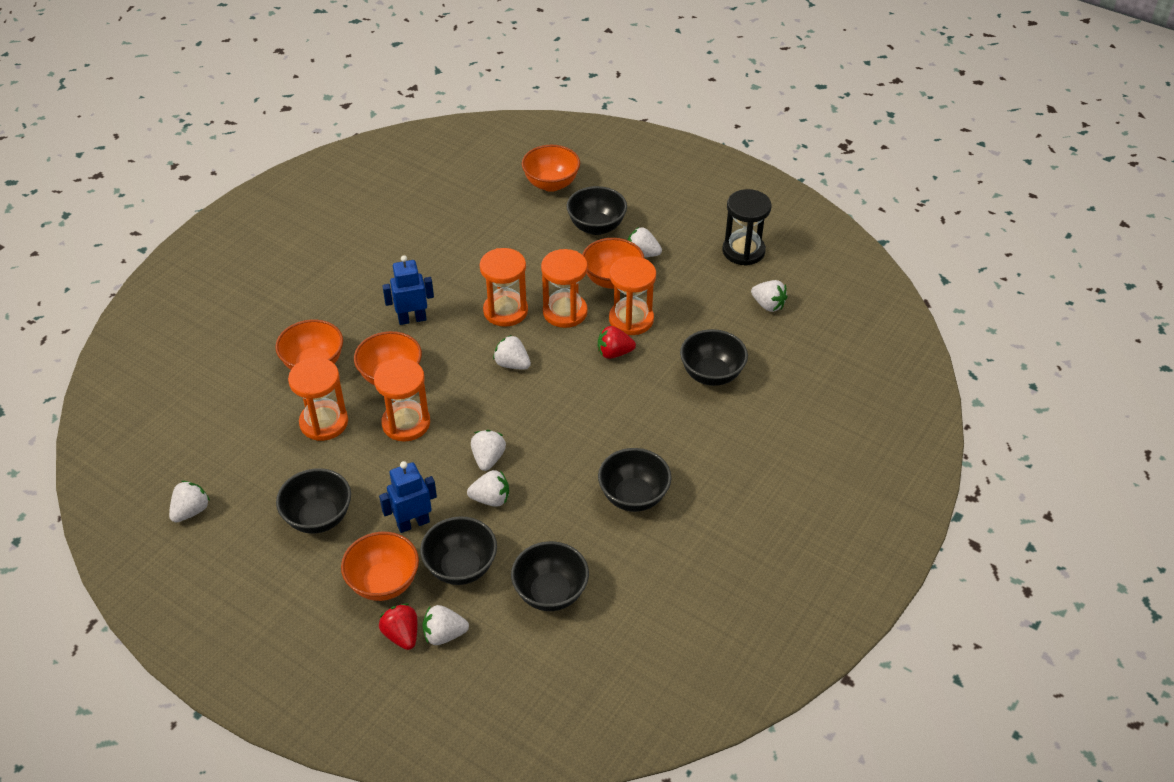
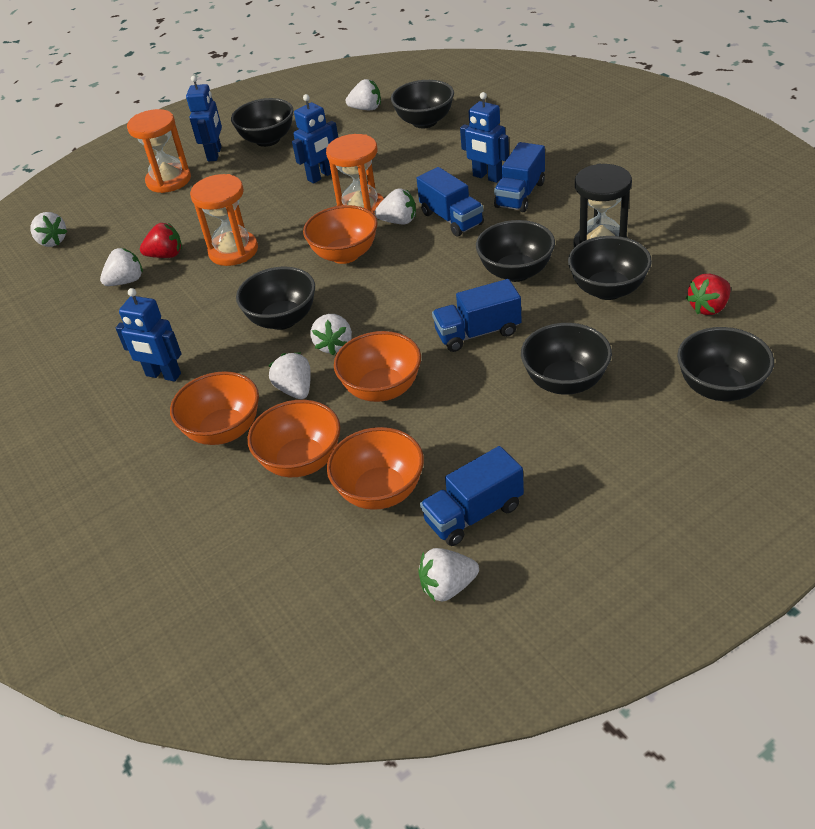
black bowl: [276,468,351,534] [420,516,497,585] [511,541,589,611] [566,186,627,235] [598,448,672,512] [680,329,748,386] = 6 -> [231,98,293,147] [236,266,315,330] [391,80,454,128] [476,220,555,282] [521,323,612,395] [568,236,652,300] [677,327,774,401] = 7
blue robot: [379,461,437,533] [382,255,434,325] = 2 -> [116,288,182,382] [186,75,222,161] [292,94,338,184] [460,92,509,183] = 4
blue truck: none = 0 -> [417,167,484,236] [420,446,524,546] [432,279,522,352] [494,142,545,212] = 4
orange hourglass: [288,358,348,441] [374,358,430,442] [480,248,528,327] [541,249,588,328] [609,256,656,335] = 5 -> [127,109,191,193] [190,174,258,266] [326,134,384,217] = 3

